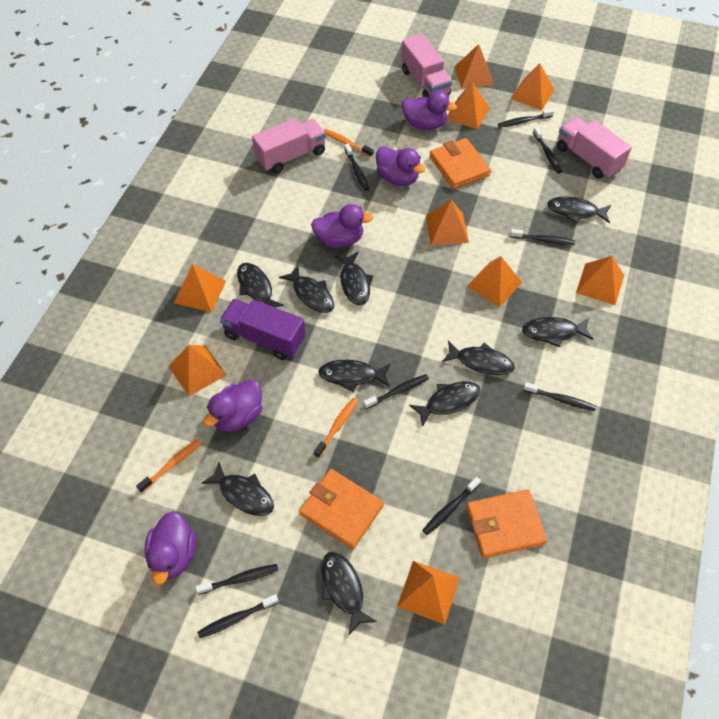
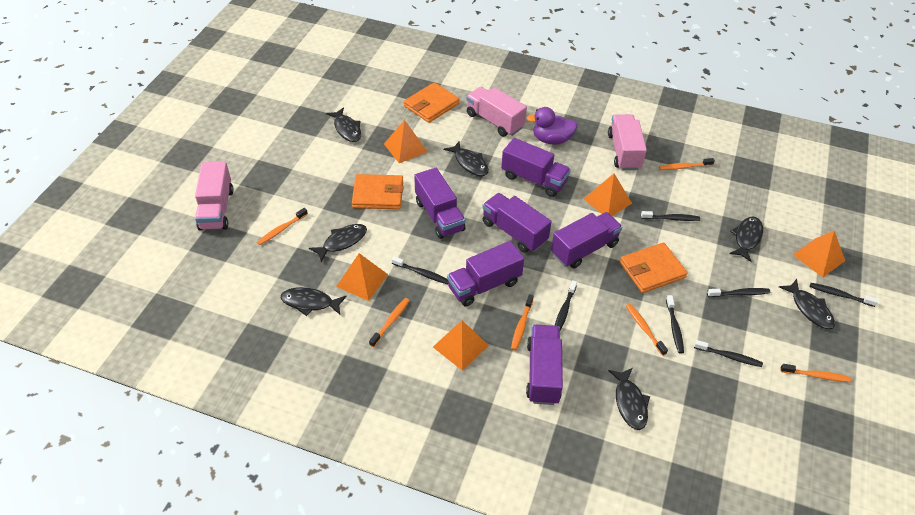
black fish: [202,462,274,516] [237,263,284,307] [279,265,334,313] [318,360,390,392] [321,552,377,634] [335,252,373,305] [409,382,480,427] [442,341,515,375] [522,317,593,348] [547,196,611,223] = 10 -> [281,287,347,316] [309,224,367,262] [326,107,361,142] [444,141,489,176] [608,368,650,430] [729,217,763,262] [779,279,835,329] = 7
black toothbrush: [196,564,279,595] [197,594,279,638] [344,143,369,191] [363,374,429,409] [422,477,481,535] [498,109,554,128] [510,229,575,245] [523,382,596,411] [533,127,562,174] = 9 -> [392,256,448,284] [555,280,577,331] [641,211,700,221] [666,295,684,354] [694,340,763,367] [707,288,770,297] [810,283,878,307] = 7
orange pyramid: [168,345,226,396] [174,264,226,312] [397,561,460,625] [426,200,469,245] [447,82,490,130] [454,44,494,89] [467,256,522,307] [511,63,555,110] [576,256,624,305] = 9 -> [336,253,388,301] [384,120,428,163] [433,320,489,371] [584,174,632,216] [793,231,845,277] = 5
orange toothbrush: [136,439,201,493] [314,398,358,458] [324,129,373,157] = 3 -> [257,208,308,245] [369,298,410,347] [511,294,534,350] [626,304,668,356] [659,158,715,170] [780,364,852,382] = 6
purple duck: [145,511,196,585] [203,379,262,432] [311,204,373,248] [376,146,425,186] [402,90,457,130] = 5 -> [527,107,578,144] = 1
purple truck: [220,299,306,360] = 1 -> [414,168,465,239] [447,241,524,306] [482,193,551,253] [501,138,571,197] [526,325,563,405] [551,212,622,268] = 6

